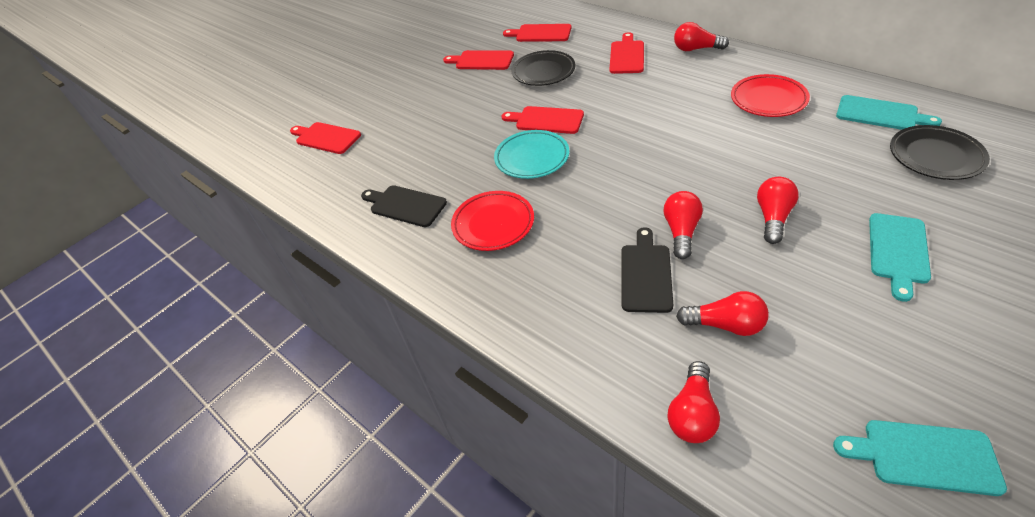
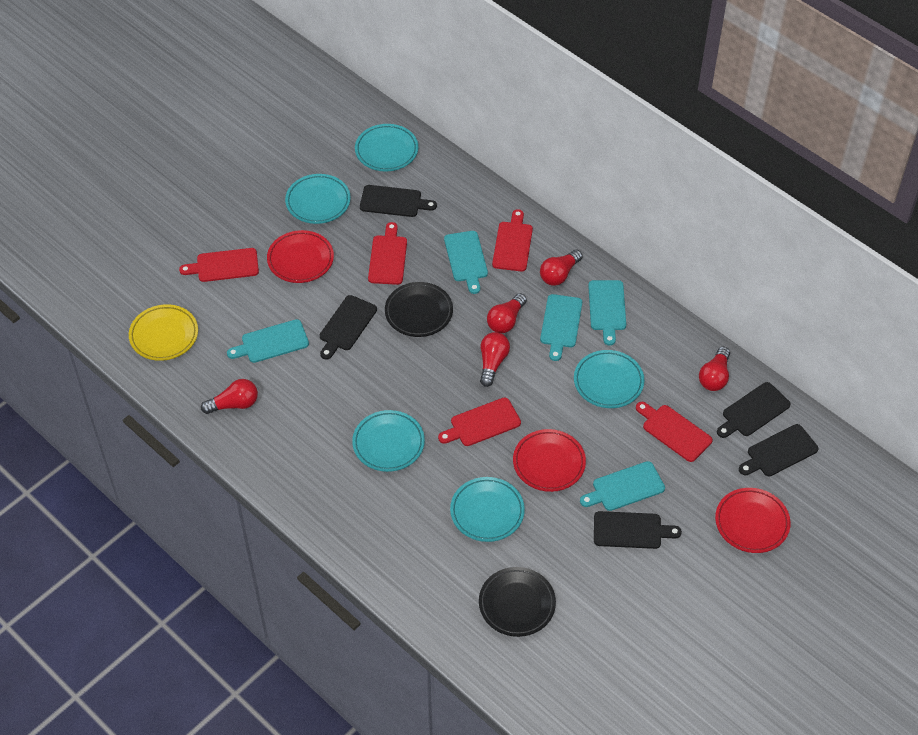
black cutting board: [361,185,447,227] [621,227,673,313] = 2 -> [320,295,377,359] [360,185,437,217] [594,511,682,549] [717,382,791,438] [739,424,818,476] = 5
red plate: [451,191,534,251] [731,74,810,117] = 2 -> [267,230,334,283] [513,429,586,492] [715,488,791,553] = 3
turquoise cutting board: [833,420,1007,496] [836,95,942,130] [869,213,931,302] = 3 -> [227,319,309,363] [444,231,488,294] [540,294,582,361] [580,461,665,511] [588,280,626,345] = 5
turquoise plate: [494,130,569,179] = 1 -> [285,174,351,224] [352,410,425,472] [355,124,418,172] [450,477,525,542] [574,350,644,408] = 5
yellow plate: none = 0 -> [129,304,198,361] = 1

